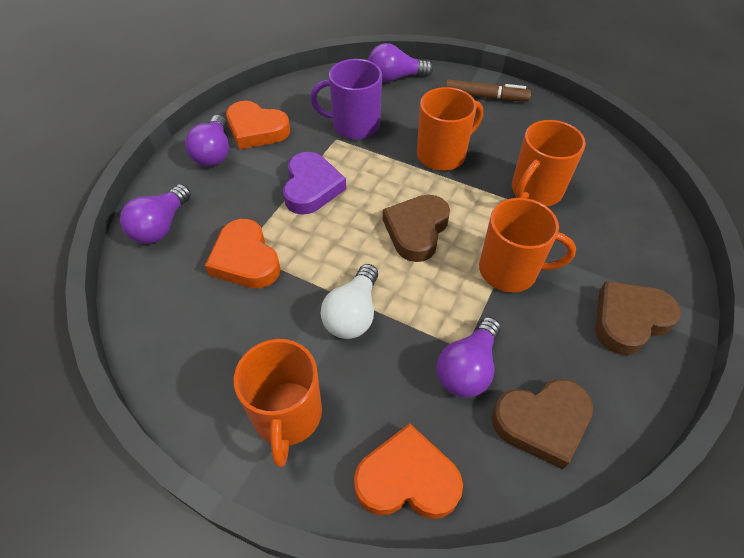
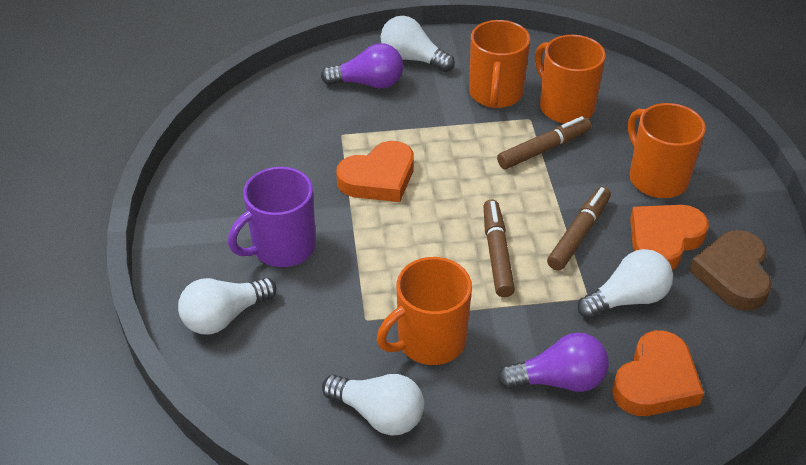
brown heart: [383,195,450,262] [492,379,593,469] [596,281,681,355] = 3 -> [689,230,772,311] = 1
brown marker: [445,79,531,102] = 1 -> [484,199,515,297] [497,116,591,169] [547,187,611,271] = 3
purple heart: [283,152,346,215] = 1 -> none = 0
purple light bulb: [120,184,191,244] [185,115,229,167] [368,43,433,82] [436,317,501,398] = 4 -> [321,43,403,89] [498,332,609,392] = 2
white light bulb: [321,264,378,339] = 1 -> [178,277,277,335] [322,374,424,436] [381,16,455,72] [578,249,673,319] = 4

